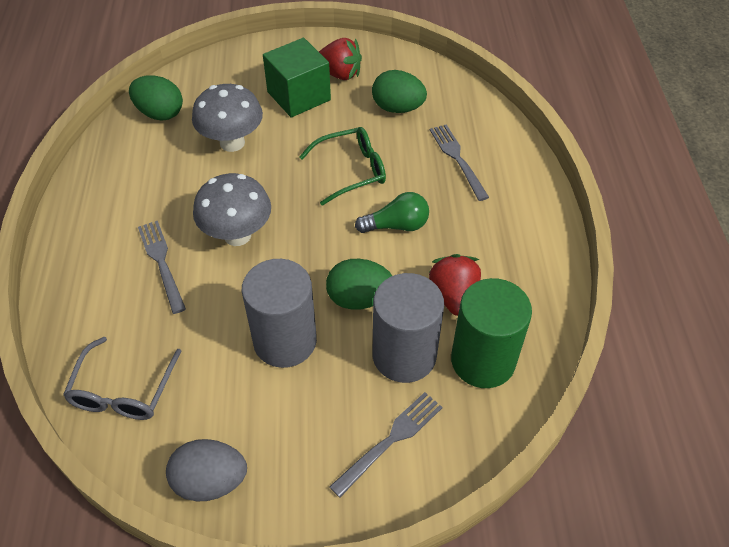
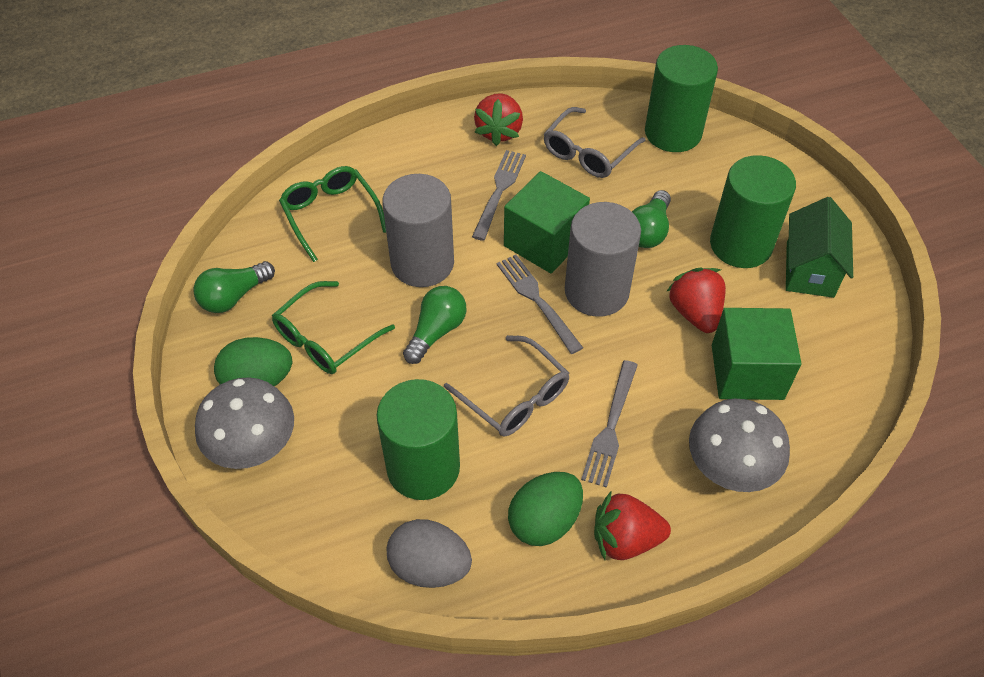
green cube: [263,38,331,118] = 1 -> [504,171,590,274] [712,308,801,400] = 2
green cylinder: [451,278,532,388] = 1 -> [377,379,460,500] [645,45,718,152] [710,155,796,268] = 3
green egg: [129,75,183,120] [326,259,392,310] [372,70,427,113] = 3 -> [214,337,292,386] [508,472,583,546] = 2
green glasses: [299,127,386,205] = 1 -> [272,281,395,374] [279,166,386,262] = 2
green house: none = 0 -> [786,197,853,298] = 1
green light bulb: [355,192,429,233] = 1 -> [193,261,275,313] [403,286,467,364] [632,190,671,248] = 3
grey glasses: [63,337,181,420] = 1 -> [444,335,569,436] [544,107,646,178] = 2
red strawberry: [319,38,362,80] [429,254,481,316] = 2 -> [474,93,523,146] [594,490,671,560] [666,267,726,333] = 3

